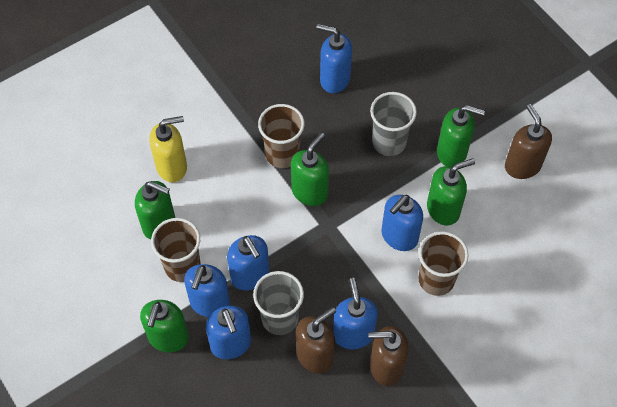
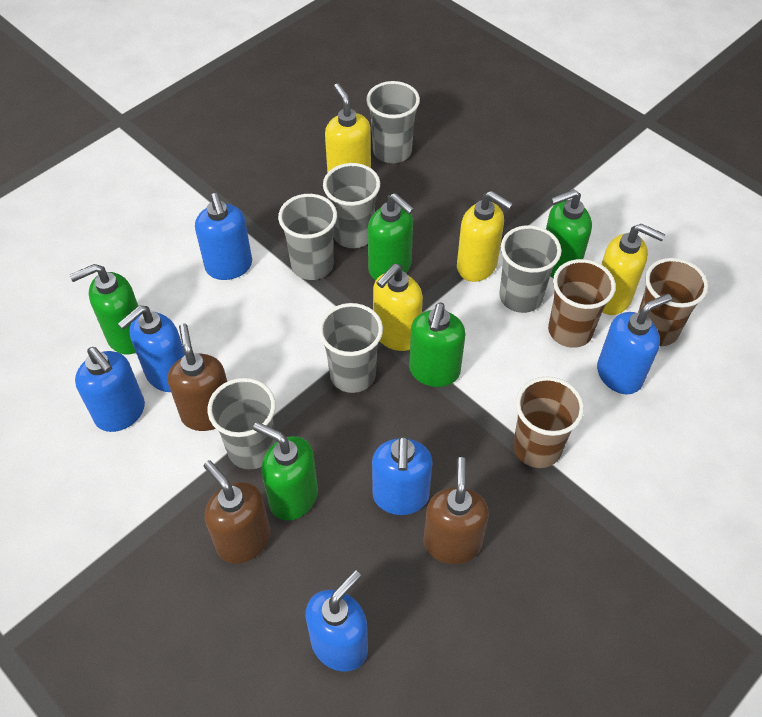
grey cup: [253,271,304,335] [370,92,417,156] = 2 -> [208,378,276,469] [278,194,337,280] [319,303,383,393] [323,163,380,248] [366,81,420,163] [499,225,561,313] = 6
yellow soap dispenser: [149,116,187,182] = 1 -> [325,83,371,173] [373,264,423,351] [457,191,513,282] [601,224,665,315] = 4

